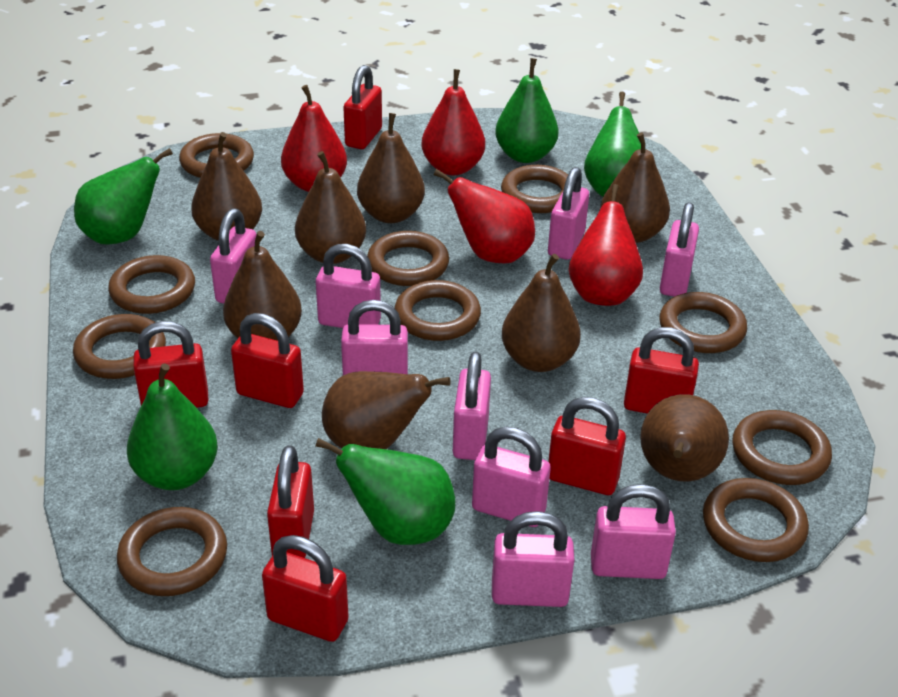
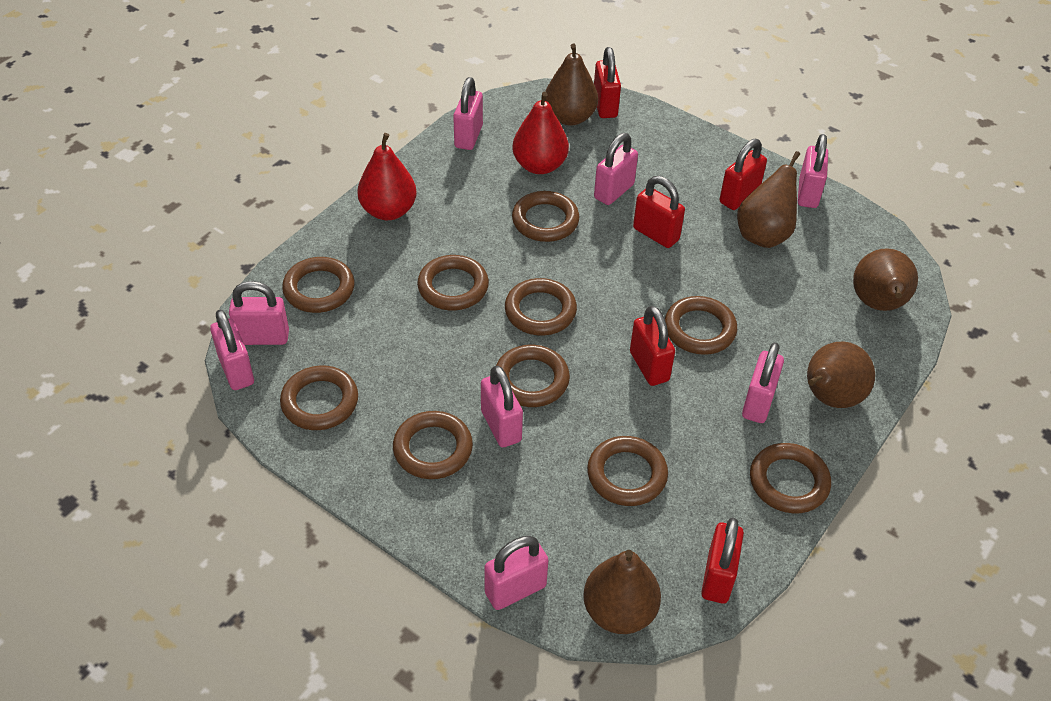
brown pear: [191,132,262,241] [223,231,302,341] [295,151,366,264] [322,371,451,449] [357,113,425,223] [502,254,581,372] [600,132,670,243] [640,394,729,482] = 8 -> [545,44,598,126] [583,550,661,634] [737,151,800,248] [807,341,875,408] [853,248,918,311] = 5
green pear: [74,148,173,244] [127,364,218,490] [315,438,455,545] [495,58,559,163] [584,92,641,197] = 5 -> none = 0
pink padlock: [210,208,256,304] [316,244,381,328] [341,300,408,375] [453,352,491,460] [472,427,551,527] [492,511,574,607] [548,167,589,260] [591,484,676,579] [660,202,699,297] = 9 -> [210,309,254,390] [229,281,289,345] [453,77,483,150] [481,366,523,447] [484,536,548,610] [594,133,638,205] [742,342,784,423] [798,134,828,208] = 8
red padlock: [133,321,208,408] [231,313,304,408] [262,535,349,642] [267,445,314,558] [343,65,382,149] [548,397,626,495] [624,327,699,414] = 7 -> [594,47,621,118] [630,306,675,386] [633,176,685,248] [701,518,744,604] [720,139,767,210] = 5
red pear: [281,85,347,192] [421,69,485,175] [434,169,535,264] [568,184,643,306] = 4 -> [357,133,417,220] [512,92,569,174] = 2

